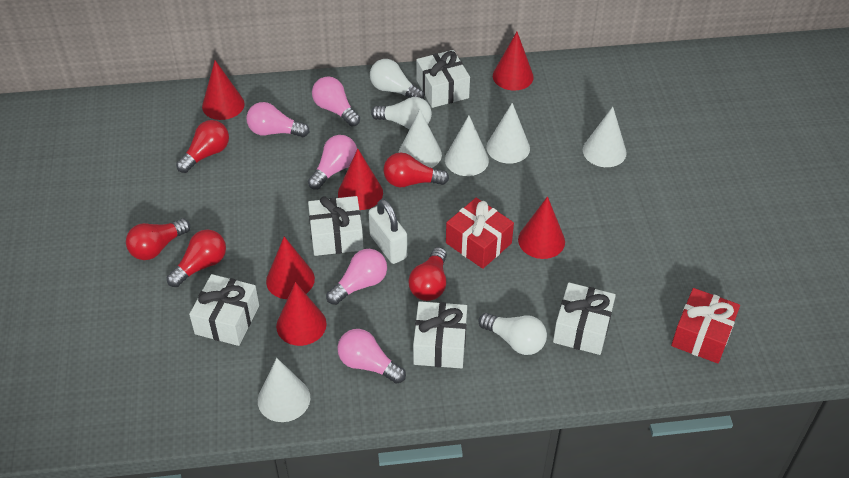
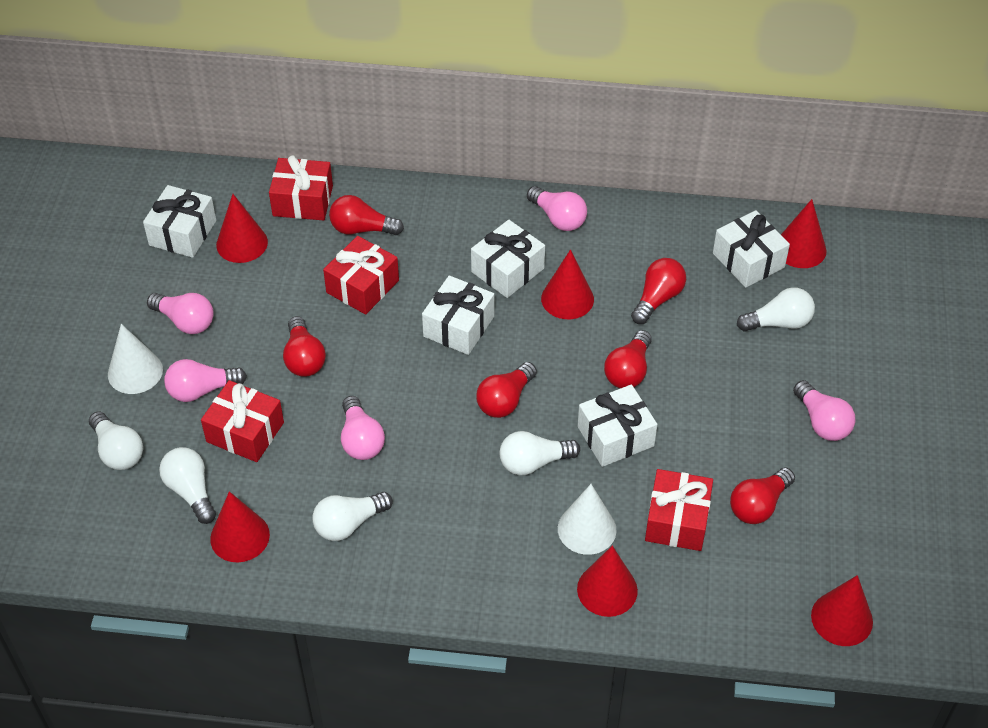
red gift: [446,198,514,269] [671,288,740,364] = 2 -> [201,380,284,462] [269,155,333,221] [323,236,399,315] [645,469,713,551] = 4
red light bulb: [126,219,190,260] [167,229,226,287] [176,120,229,173] [383,152,449,187] [408,247,447,301] = 5 -> [283,316,326,377] [329,195,404,235] [476,362,537,418] [604,330,652,388] [631,258,686,324] [730,467,795,524] = 6
white cone: [258,358,310,422] [398,110,442,168] [445,116,489,176] [486,103,530,164] [583,107,627,167] = 5 -> [108,324,163,394] [558,484,617,555] = 2
white light bulb: [370,59,424,99] [371,97,432,129] [479,313,547,355] = 3 -> [89,412,143,470] [159,447,216,524] [312,492,393,541] [499,431,580,475] [737,287,815,332] = 5
white padlock: [369,199,407,264] = 1 -> none = 0

